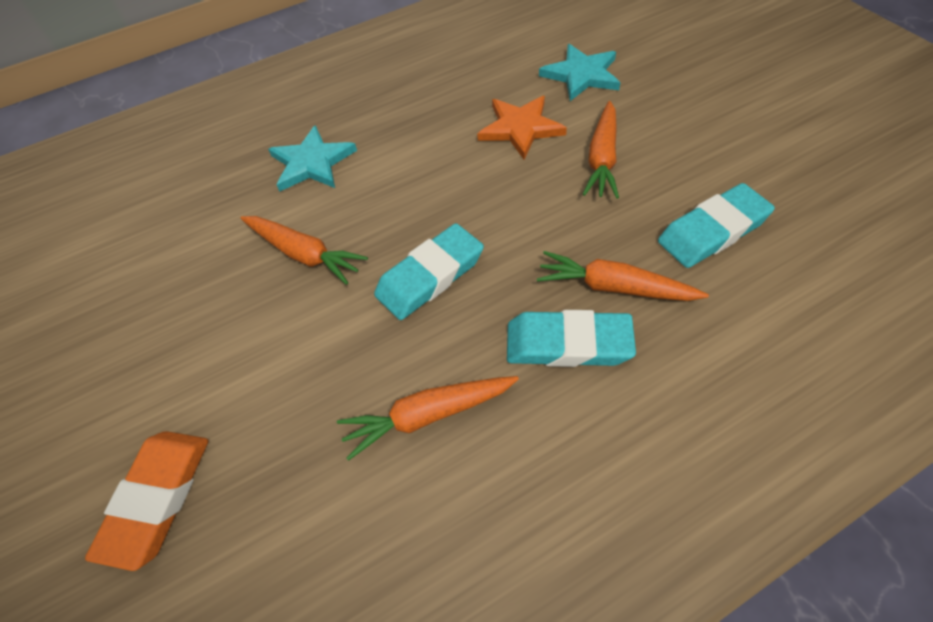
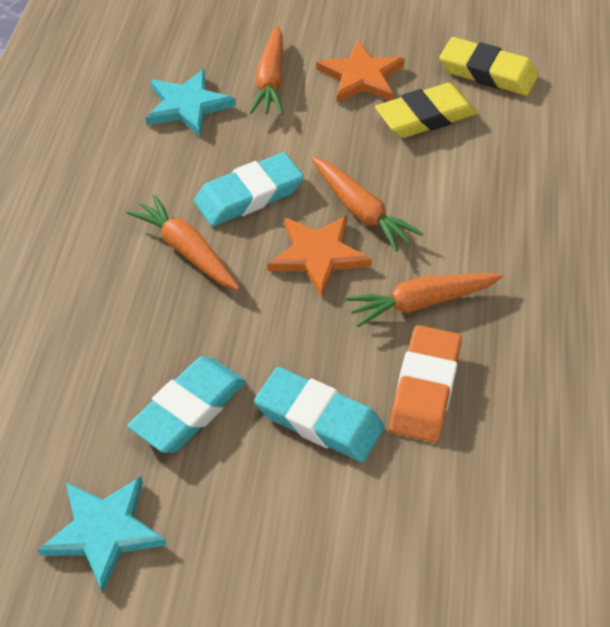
orange star: [477,96,567,159] = 1 -> [267,216,372,297] [316,41,405,103] = 2
yellow eraser: none = 0 -> [375,83,477,138] [440,37,539,96] = 2

